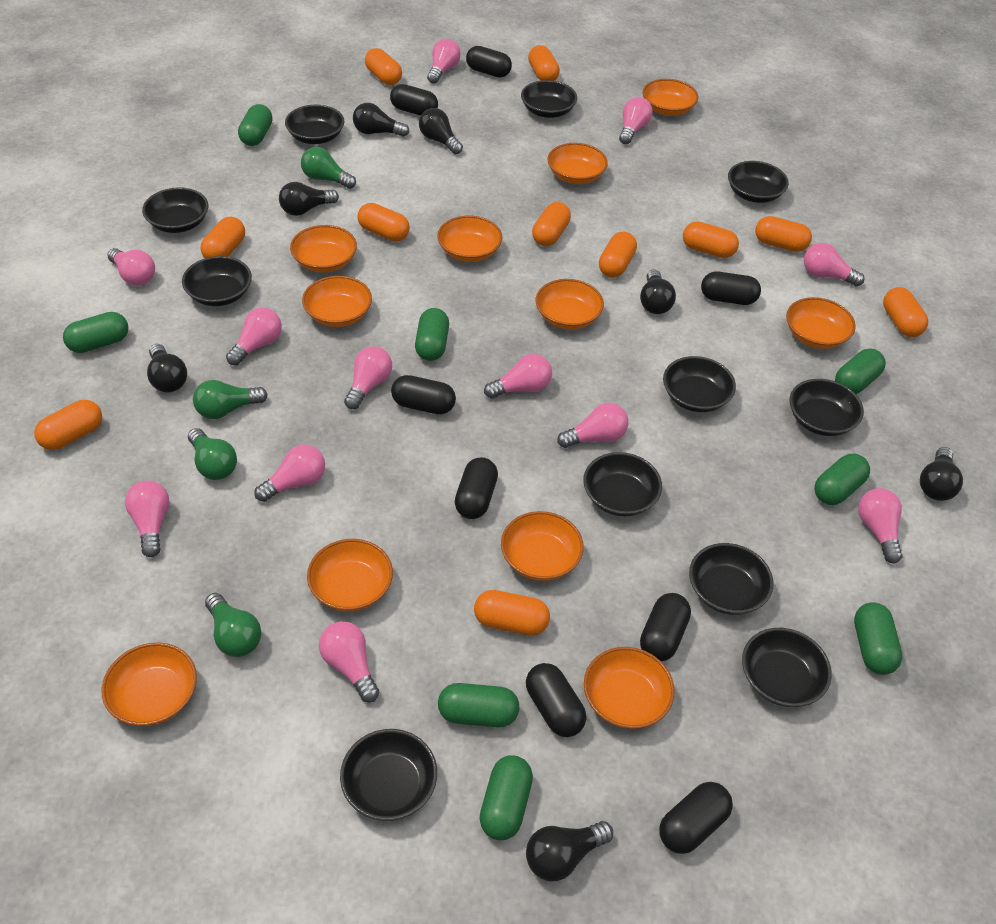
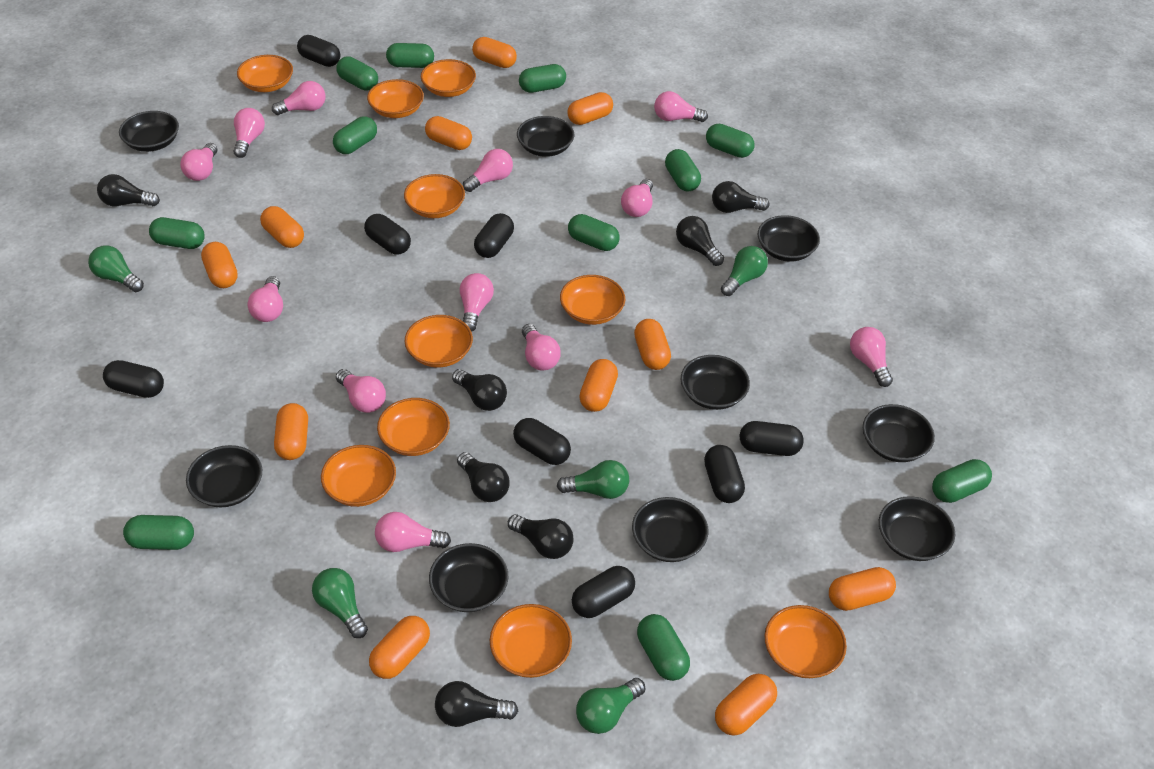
black bowl: [142,187,208,233] [182,256,252,306] [285,105,344,144] [340,729,437,821] [521,80,577,118] [583,452,662,516] [663,356,736,412] [689,543,773,615] [728,161,789,203] [742,628,832,707] [790,379,864,436] = 11 -> [119,111,179,152] [186,445,262,507] [429,543,508,612] [517,116,574,157] [632,497,709,562] [681,355,750,410] [758,215,820,262] [863,404,935,462] [879,496,955,561] = 9
green capsule: [63,312,129,353] [238,104,273,146] [415,308,449,361] [438,683,520,727] [479,755,533,840] [814,454,870,505] [835,349,886,394] [854,602,902,675] = 8 -> [123,515,194,550] [149,217,205,249] [333,117,377,154] [336,56,378,91] [386,43,434,68] [519,64,566,93] [568,214,620,251] [637,614,690,681] [665,149,701,192] [706,124,754,158] [932,459,992,503] = 11
green light bulb: [188,428,237,480] [193,380,268,419] [205,593,261,657] [301,147,356,189] = 4 -> [88,245,144,292] [312,568,368,638] [557,460,629,499] [576,678,646,734] [721,246,768,296] = 5
orange bowl: [102,643,197,726] [290,225,357,273] [302,276,372,327] [307,539,393,611] [437,216,502,262] [501,511,584,581] [536,279,604,330] [547,143,608,184] [584,647,675,729] [642,79,698,116] [786,297,856,349] = 11 -> [237,55,293,92] [321,445,396,507] [367,79,424,118] [377,398,450,456] [404,174,465,218] [405,315,473,368] [421,59,476,97] [490,604,572,678] [560,275,625,325] [765,605,847,678] = 10

